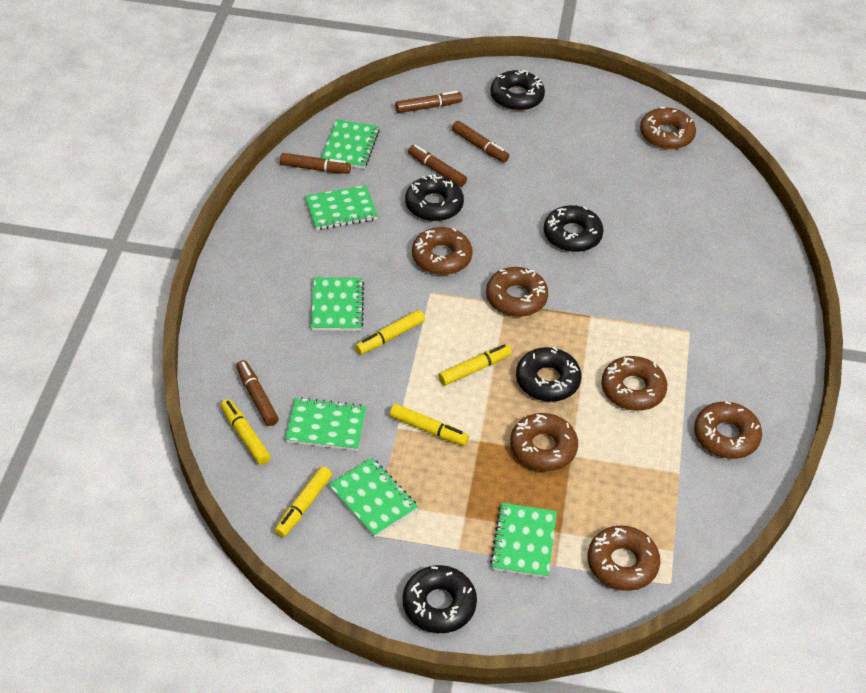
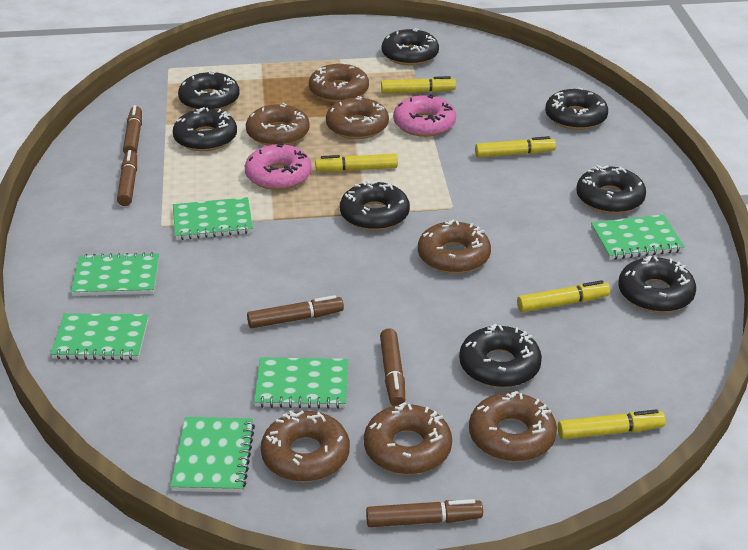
black donut: [402,565,477,633] [405,174,464,221] [490,70,545,111] [516,347,582,402] [544,205,604,252] = 5 -> [173,107,237,151] [178,71,240,110] [340,180,410,231] [382,28,439,66] [459,324,542,388] [545,87,608,130] [576,165,646,214] [618,255,696,313] = 8
pink donut: none = 0 -> [245,142,312,190] [393,94,456,137] = 2

